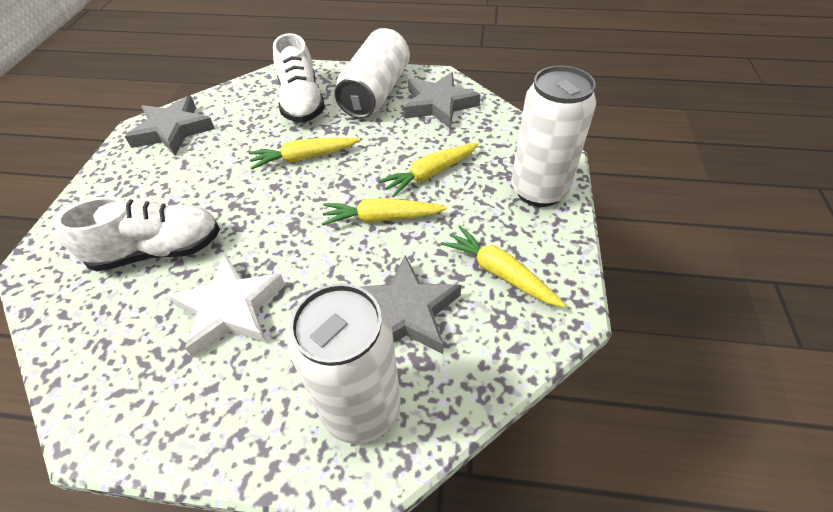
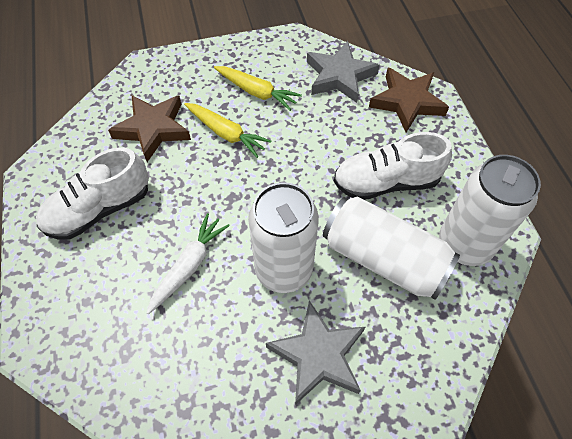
brown star: none = 0 -> [108,95,191,162] [369,68,449,133] = 2
grey star: [125,96,215,156] [361,255,461,354] [404,72,481,128] = 3 -> [266,301,365,405] [307,41,380,103] = 2
white carrot: none = 0 -> [147,213,230,314] = 1
white star: [168,255,285,358] = 1 -> none = 0
yellow carrot: [249,137,360,170] [321,198,447,226] [378,143,479,197] [441,225,565,307] = 4 -> [184,103,271,158] [214,66,302,111] = 2

